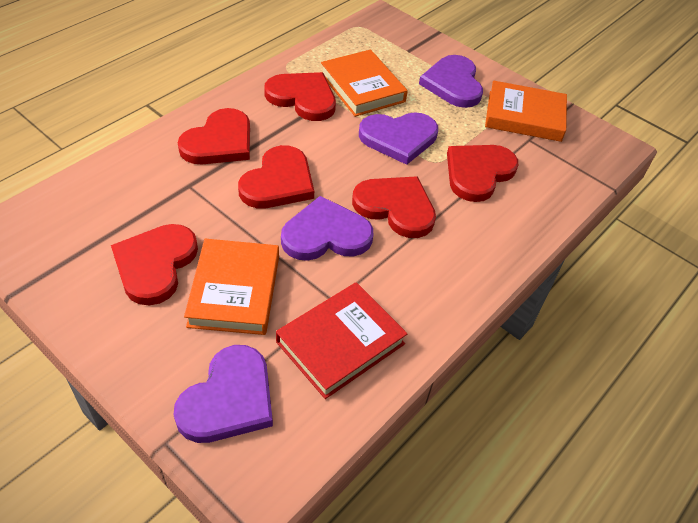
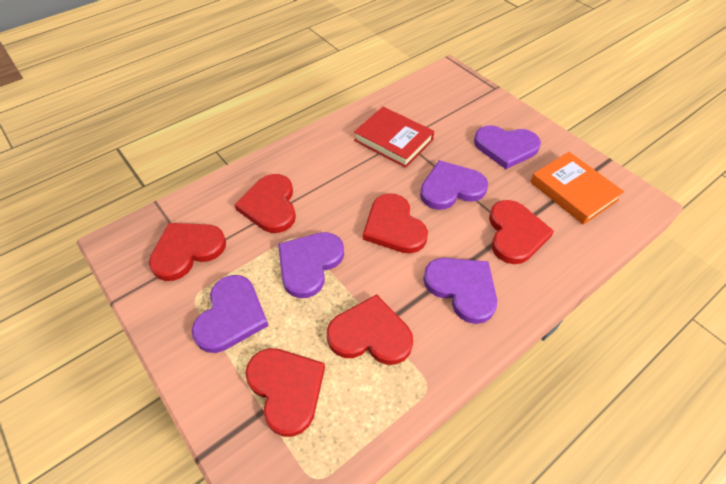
orange book: [184,239,279,335] [321,50,408,117] [485,80,567,142] = 3 -> [530,152,624,225] = 1
purple heart: [173,345,273,443] [281,196,373,261] [359,112,438,165] [419,55,483,108] = 4 -> [192,275,269,353] [278,232,344,298] [420,160,488,210] [423,258,497,324] [474,125,541,169] = 5

